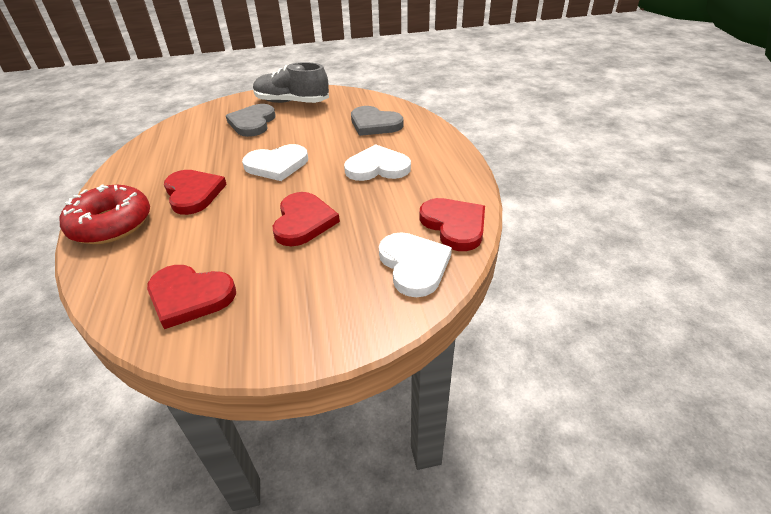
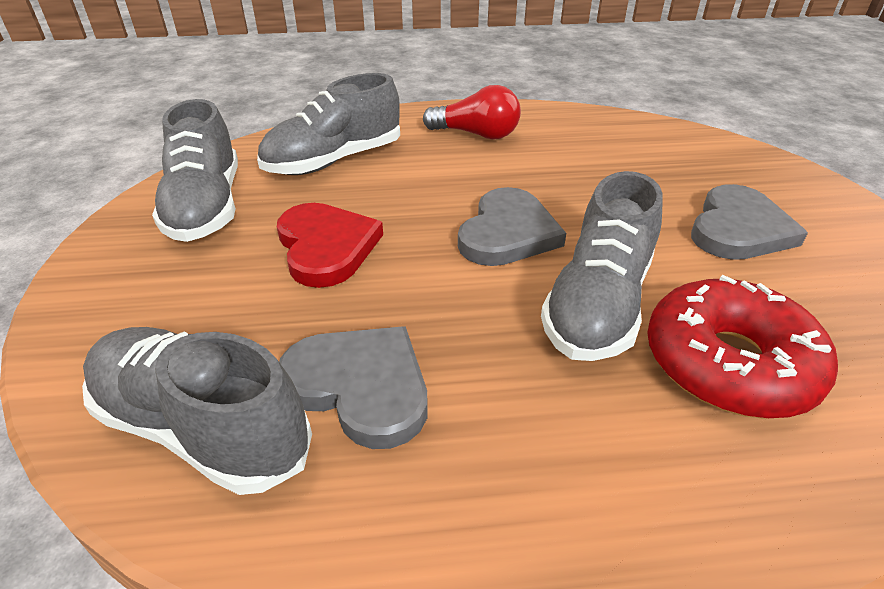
grey heart: [226,104,276,137] [351,106,404,136] = 2 -> [279,326,428,449] [458,187,566,266] [691,184,808,260] = 3
grey shoe: [253,62,329,103] = 1 -> [82,327,312,495] [152,99,238,242] [257,73,400,175] [541,171,663,361] = 4
red heart: [147,265,236,329] [164,170,227,215] [273,192,340,246] [419,198,485,251] = 4 -> [277,203,383,288] = 1
red light bulb: none = 0 -> [423,85,521,140] = 1
white heart: [242,144,308,181] [344,144,411,181] [379,232,452,297] = 3 -> none = 0

